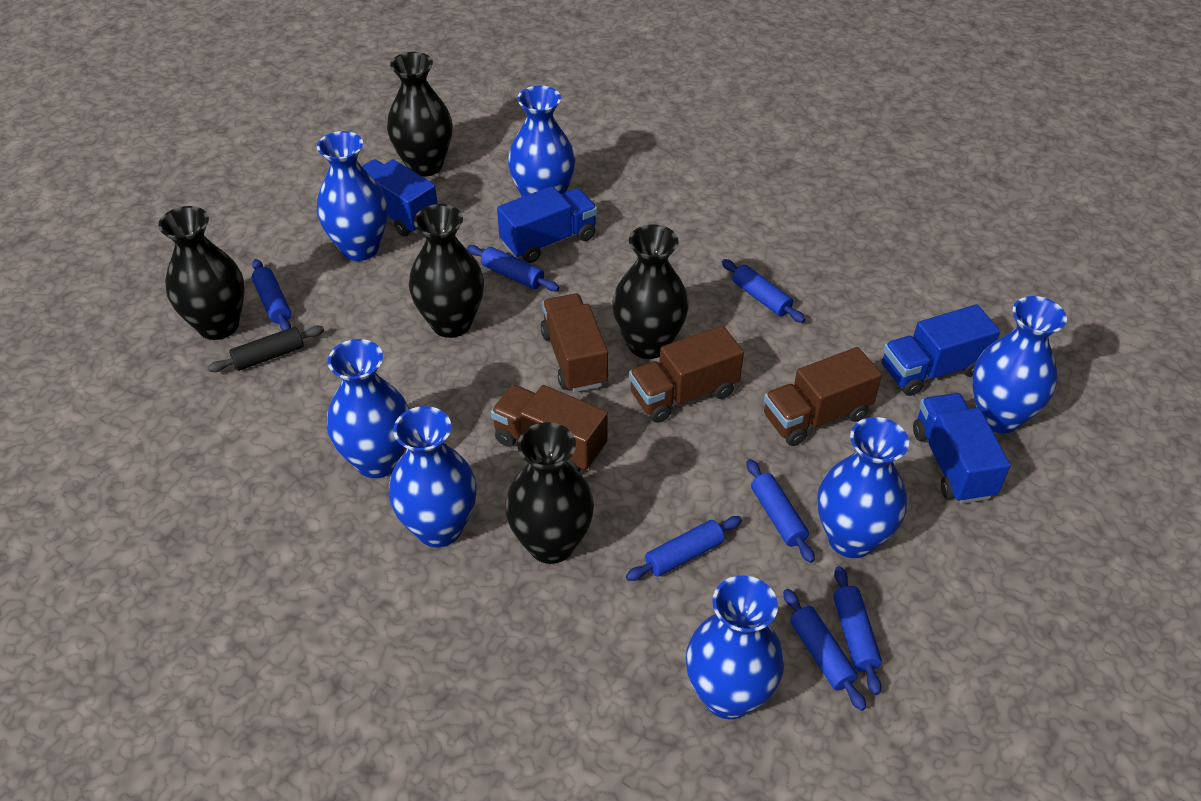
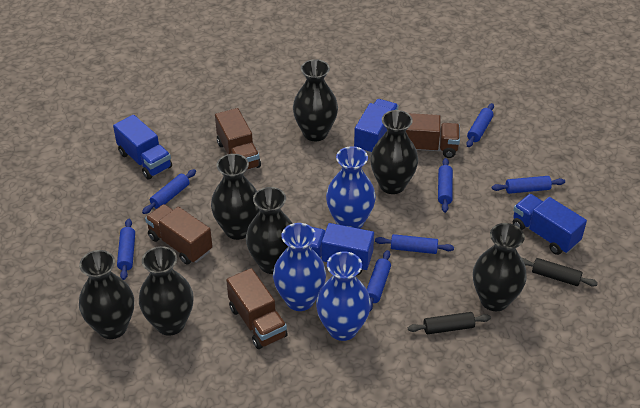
black rolling pin: [208,326,324,372] = 1 -> [408,312,491,334] [522,258,598,287] = 2
black vase: [158,206,245,340] [387,52,453,177] [409,204,484,338] [505,422,594,564] [612,225,689,359] = 5 -> [79,250,134,339] [139,246,194,336] [211,154,260,240] [246,187,293,274] [293,59,338,141] [370,110,418,194] [473,223,527,311] = 7
blue vase: [317,131,388,261] [327,339,409,478] [388,406,477,547] [508,86,575,197] [686,575,784,719] [817,417,909,558] [972,296,1067,433] = 7 -> [273,223,326,311] [316,251,371,341] [326,146,376,229] = 3

